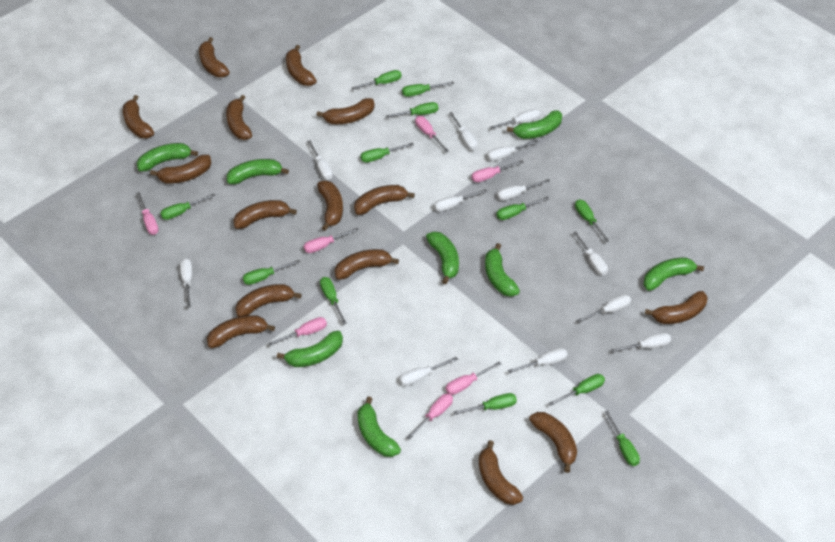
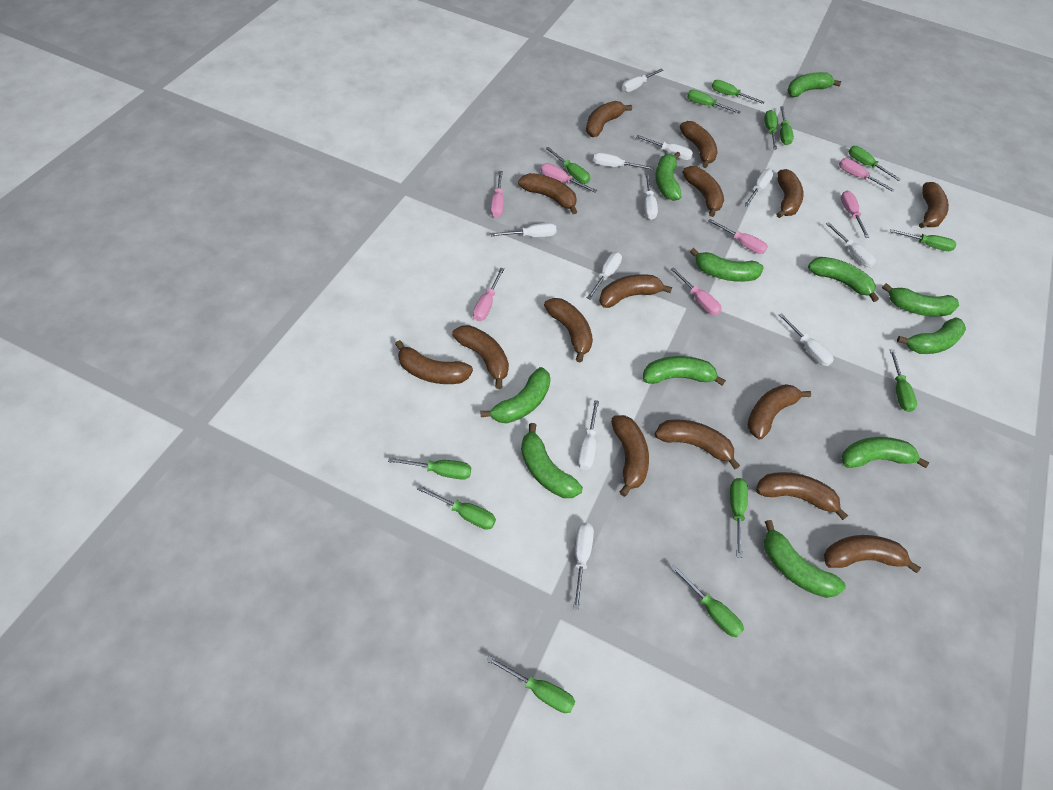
green banana: [137,143,198,171] [227,159,289,184] [277,331,343,367] [358,397,401,457] [426,232,459,284] [485,243,520,297] [507,110,562,139] [644,257,704,291] = 8 -> [481,367,551,423] [521,423,583,498] [643,356,726,386] [655,152,682,201] [690,248,764,282] [764,520,846,598] [788,72,841,97] [808,257,879,302] [841,437,930,468] [882,283,959,317] [897,317,966,354] = 11
green screwdriver: [160,194,215,220] [243,260,301,285] [320,277,347,325] [352,70,402,90] [360,142,414,163] [385,102,438,118] [402,82,454,97] [454,393,517,415] [496,196,549,220] [549,374,605,406] [575,200,609,242] [604,410,640,466] = 12 -> [388,457,471,480] [417,486,496,530] [486,656,575,713] [546,147,590,184] [670,564,744,637] [687,90,741,114] [711,80,764,104] [730,478,748,558] [764,110,777,150] [780,106,794,145] [848,146,901,181] [890,229,957,251] [890,349,917,412] = 13
white screwdriver: [180,258,192,308] [307,140,333,180] [399,357,458,386] [434,189,487,212] [449,112,478,150] [487,140,539,161] [490,109,540,129] [497,179,550,201] [508,348,568,373] [573,231,608,275] [577,294,631,323] [611,333,671,353] = 12 -> [491,223,557,237] [573,523,594,610] [578,400,599,470] [587,252,622,300] [593,152,654,170] [622,69,663,92] [636,135,693,160] [644,173,658,220] [744,169,774,207] [779,313,834,366] [826,222,876,267] = 11

